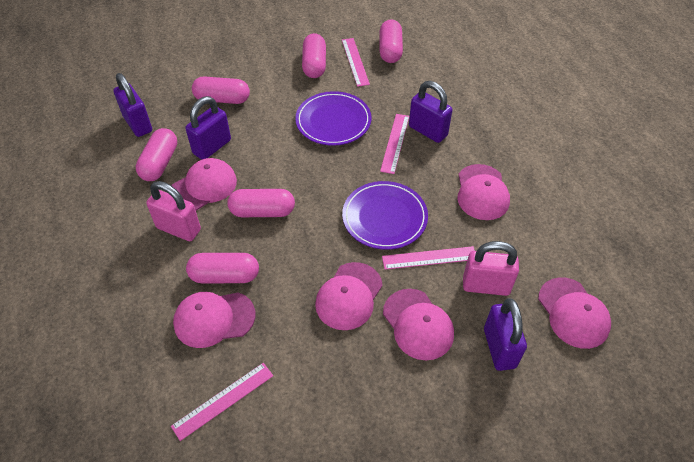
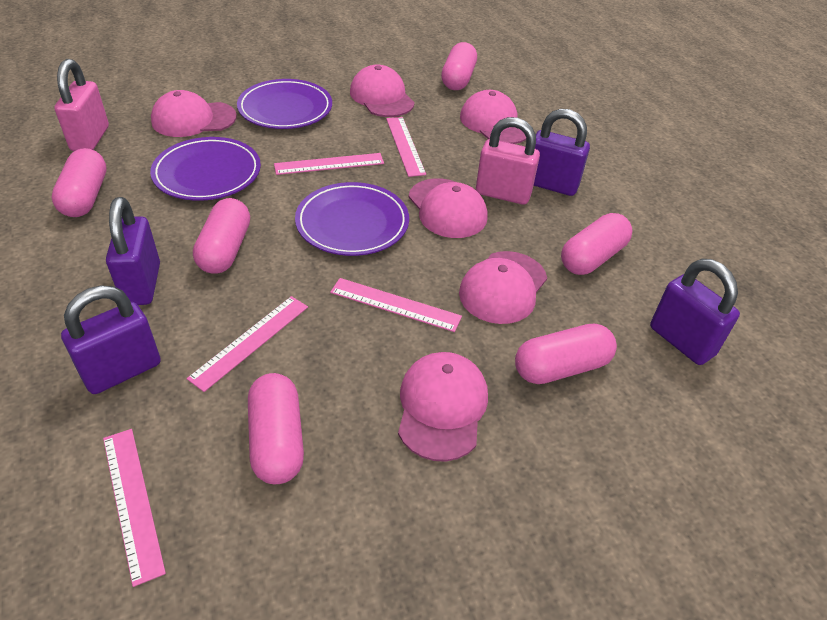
pink ruler: [171,363,273,441] [342,38,370,87] [380,114,409,174] [382,246,475,270] = 4 -> [103,429,166,587] [187,296,308,392] [274,153,384,175] [330,278,462,332] [386,117,426,177] = 5
purple plate: [295,91,371,146] [342,181,428,250] = 2 -> [150,137,261,201] [237,79,332,129] [295,182,409,256] = 3

